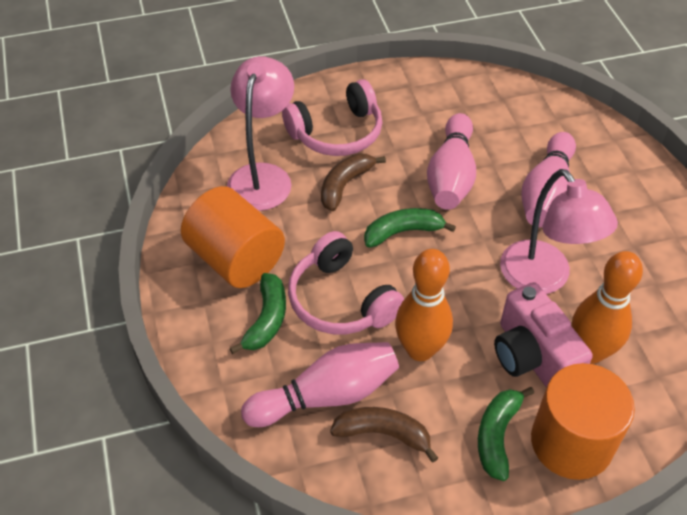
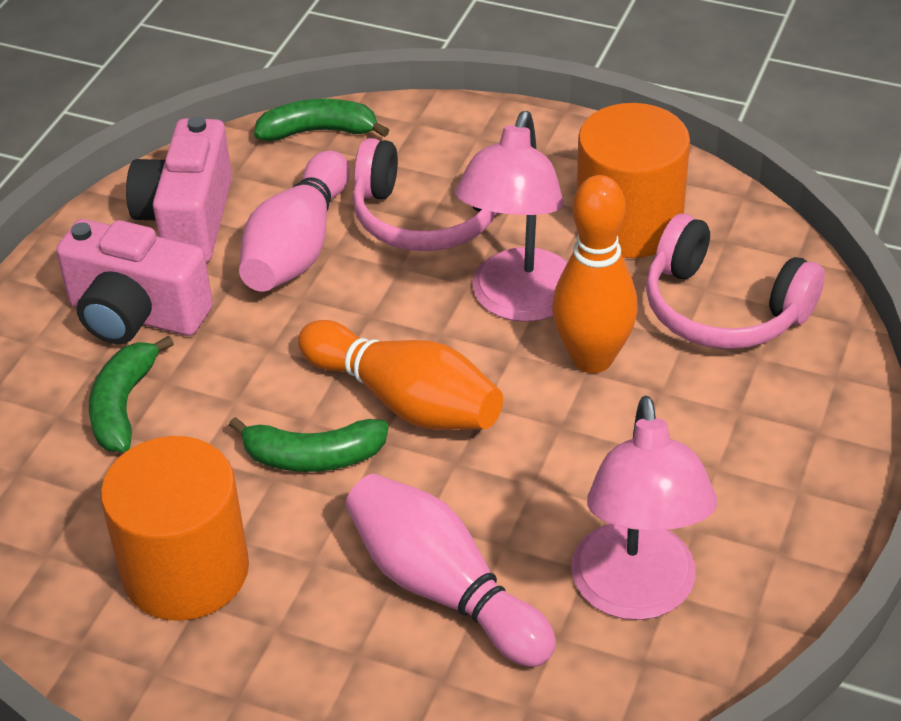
brown banana: [321,154,386,211] [330,407,438,462] = 2 -> none = 0
pink bowling pin: [241,342,399,427] [427,113,476,210] [521,132,576,227] = 3 -> [239,151,350,292] [346,473,556,667] = 2
pink camera: [494,282,593,387] = 1 -> [56,219,213,344] [126,116,232,263] = 2

